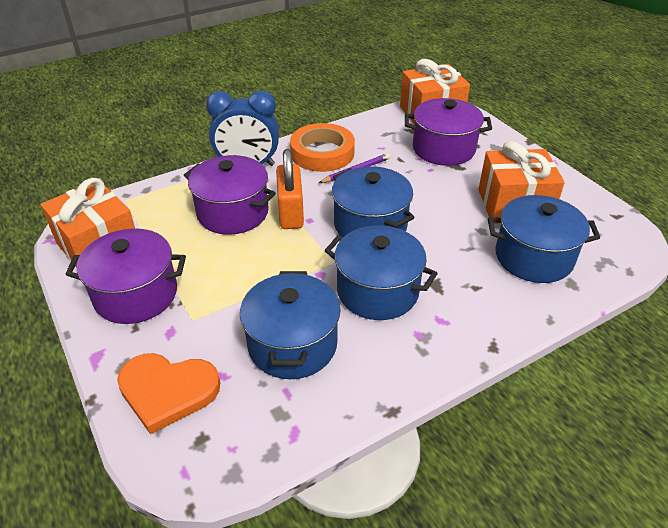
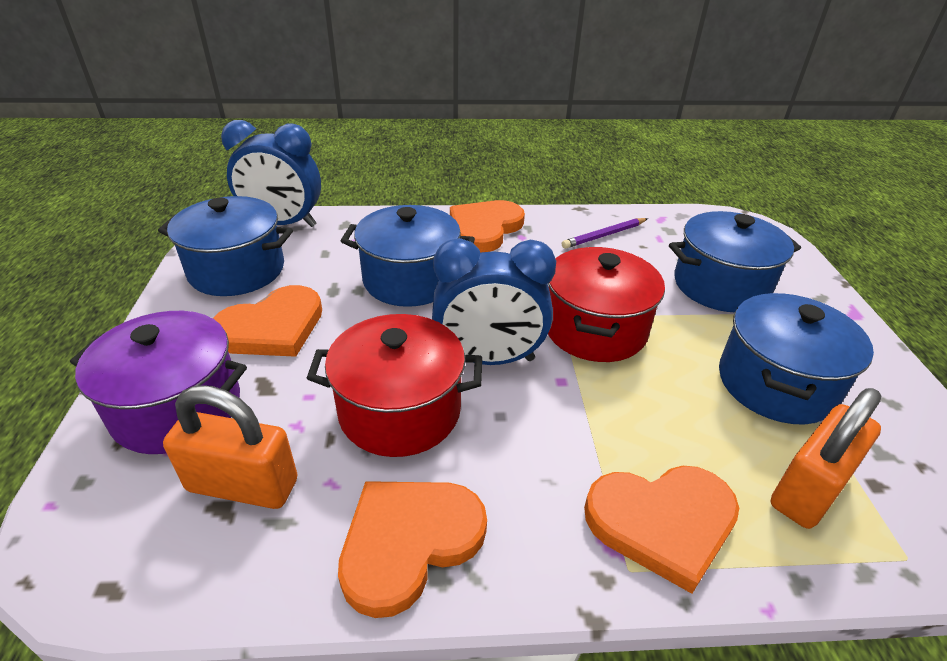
blue clock: [206,90,279,166] = 1 -> [221,120,321,227] [432,238,556,365] = 2
orange gift: [40,178,135,268] [400,59,470,124] [478,141,565,224] = 3 -> none = 0
orange heart: [117,353,220,434] = 1 -> [213,285,322,357] [338,481,487,618] [450,200,525,253] [584,466,739,594] = 4
orange padlock: [276,149,304,229] = 1 -> [163,385,298,509] [771,388,881,529] = 2
orange tape: [290,123,355,172] = 1 -> none = 0
purple pot: [65,228,186,324] [184,155,276,235] [405,98,492,166] = 3 -> [70,311,247,454] = 1
red pot: none = 0 -> [307,314,482,457] [548,247,665,362] = 2

